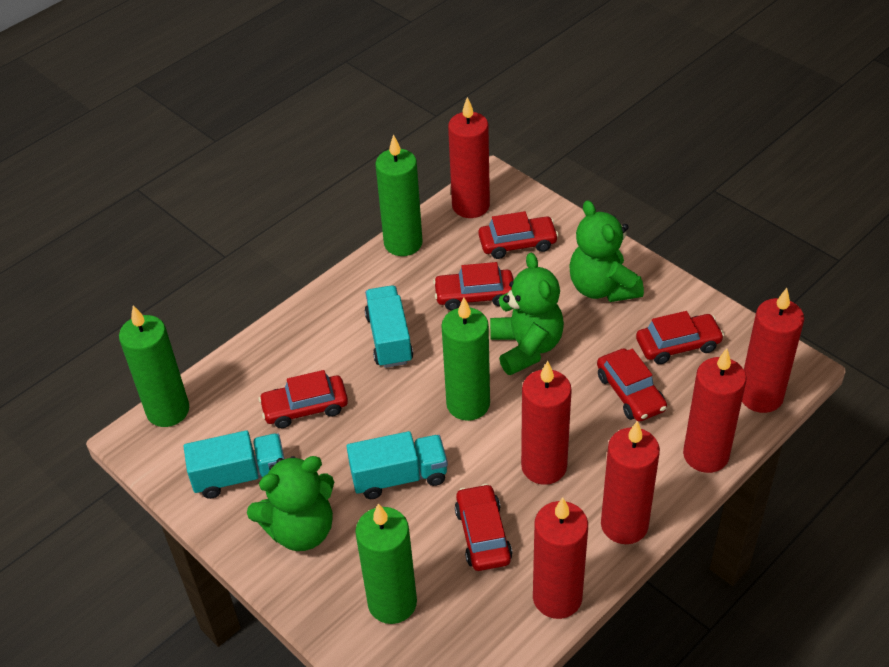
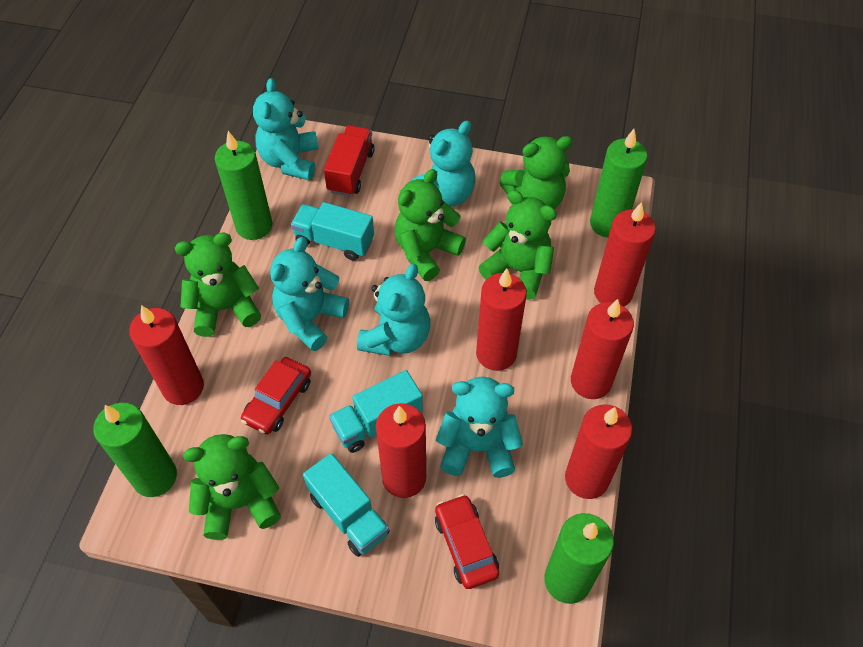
green teddy bear: [247,456,334,551] [490,253,564,375] [569,200,644,302] = 3 -> [175,232,261,337] [183,434,281,540] [395,169,466,281] [479,190,557,300] [500,136,573,209] = 5
red car: [259,370,348,428] [433,262,513,311] [455,484,512,571] [478,211,559,259] [597,348,667,421] [636,311,724,364] = 6 -> [241,357,311,435] [435,494,499,589] = 2
red truck: none = 0 -> [324,125,374,196] = 1
turquoise teddy bear: none = 0 -> [253,78,319,180] [270,237,349,351] [357,264,430,356] [411,120,475,206] [436,377,523,478] = 5

